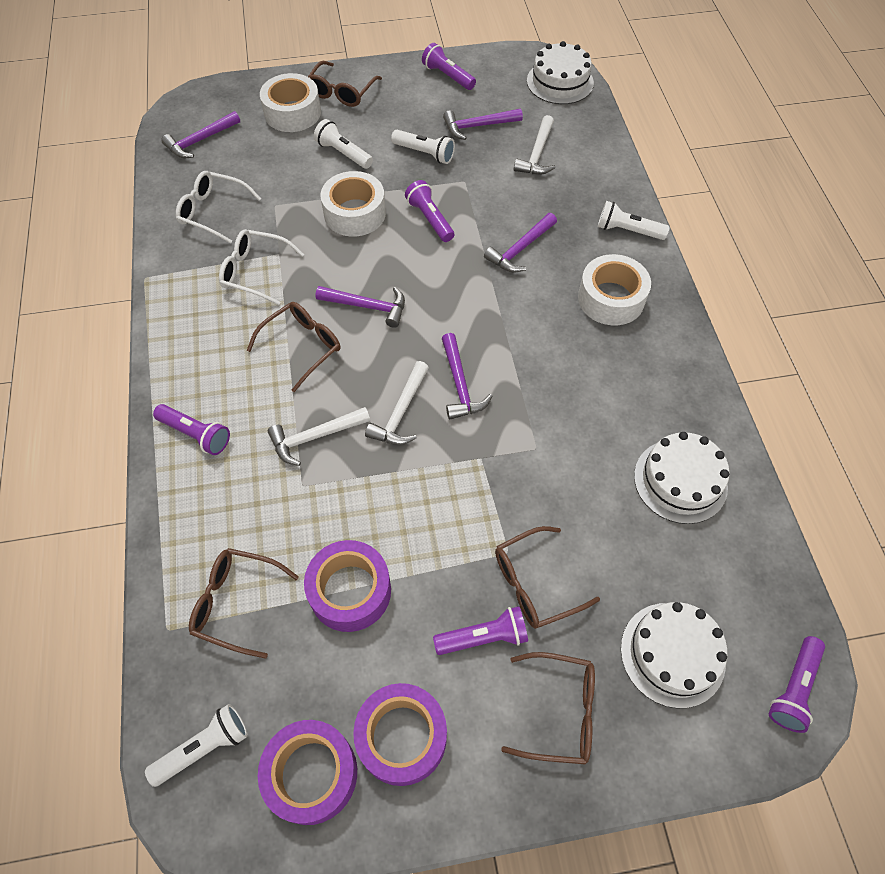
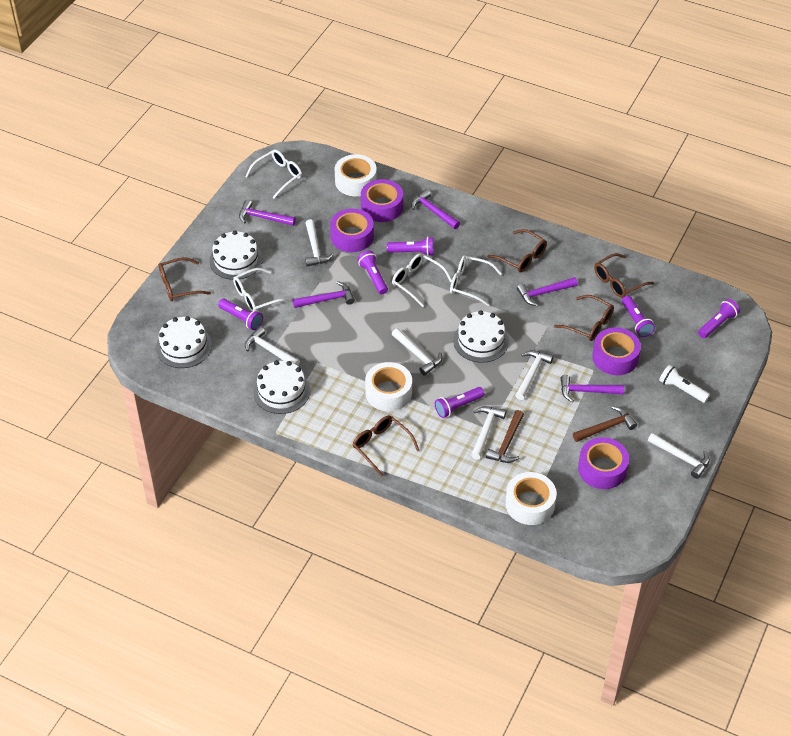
brown hammer: none = 0 -> [486,410,524,463] [573,406,637,442] = 2
purple flashlight: [153,404,230,455] [405,180,454,242] [422,43,476,90] [433,606,528,655] [769,636,825,733] = 5 -> [218,299,263,330] [357,250,388,294] [387,237,434,256] [435,387,484,418] [622,296,655,337] [698,299,740,338] = 6
purple tape: [258,720,357,825] [304,540,391,632] [353,683,447,786] = 3 -> [330,209,374,252] [361,179,403,222] [578,437,629,489] [592,327,641,375] = 4
white cake: [527,41,594,104] [621,602,728,708] [634,432,730,524] = 3 -> [156,316,212,368] [209,231,263,280] [253,360,310,414] [453,310,509,363] = 4
white flashlight: [145,704,248,787] [314,119,373,169] [391,130,455,164] [598,201,670,240] = 4 -> [659,364,710,403] = 1
white glasses: [176,171,261,244] [219,229,304,305] = 2 -> [233,268,291,311] [245,149,302,199] [392,253,452,307] [450,255,502,306] = 4
white hammer: [268,407,370,466] [365,361,429,445] [514,115,555,175] = 3 -> [245,326,300,366] [305,219,334,267] [392,328,442,376] [471,406,507,459] [515,350,554,400] [648,433,710,479] = 6

